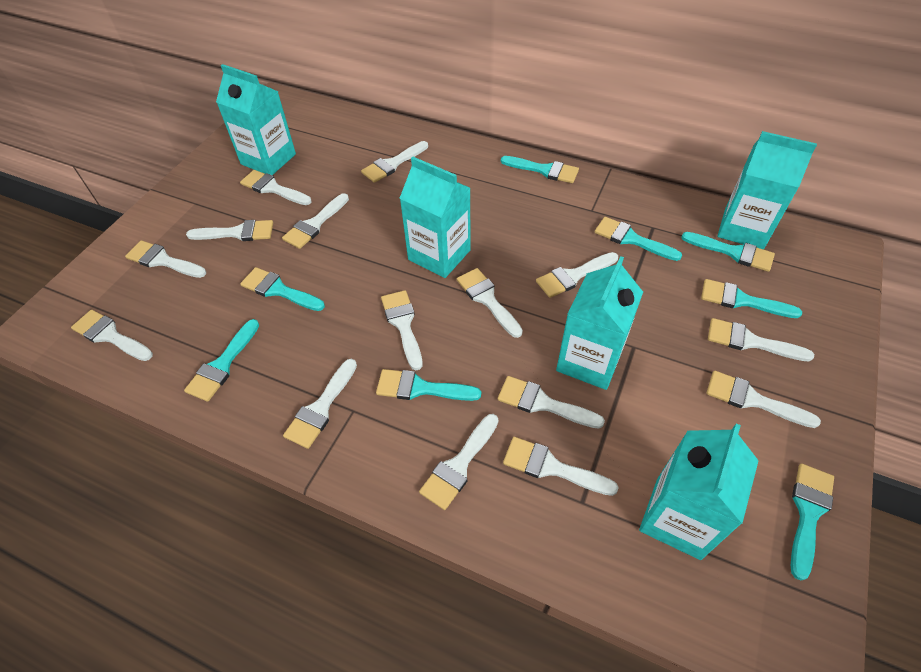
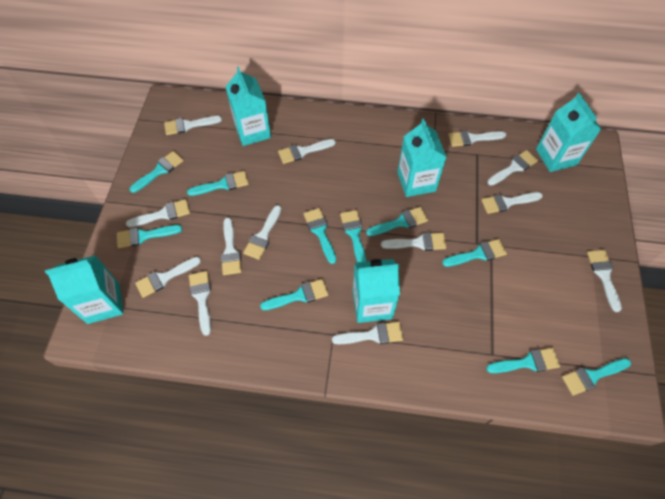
turquoise brush: [184,319,259,402] [240,267,325,311] [376,369,481,401] [501,156,579,183] [595,217,682,261] [681,232,775,272] [701,279,802,318] [791,463,834,581] = 8 -> [117,225,182,248] [129,151,184,193] [187,171,249,196] [260,279,328,310] [304,208,336,264] [340,210,367,263] [366,207,428,236] [442,239,507,267] [486,348,560,373] [562,358,631,396] = 10
white brush: [71,310,153,361] [125,240,206,278] [186,220,273,241] [240,170,311,205] [282,193,349,249] [283,359,357,449] [361,141,428,183] [381,290,423,370] [419,414,499,510] [457,268,523,338] [498,376,605,429] [503,437,619,496] [536,252,618,298] [706,371,821,428] [708,318,814,362] = 15 -> [126,199,190,227] [135,257,201,298] [164,116,222,135] [189,271,211,336] [221,217,242,275] [243,205,282,260] [278,139,336,164] [332,322,403,344] [381,232,446,251] [448,130,506,147] [481,192,543,214] [487,150,538,186] [587,250,622,312] = 13

